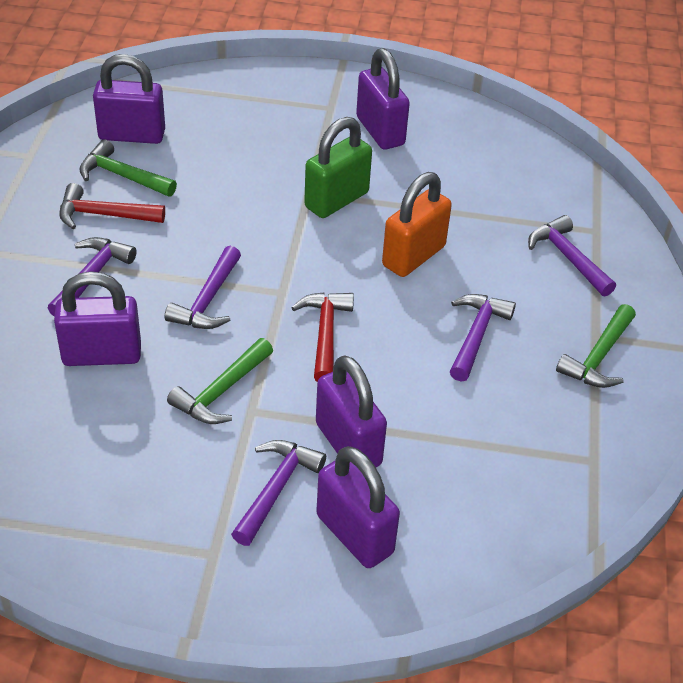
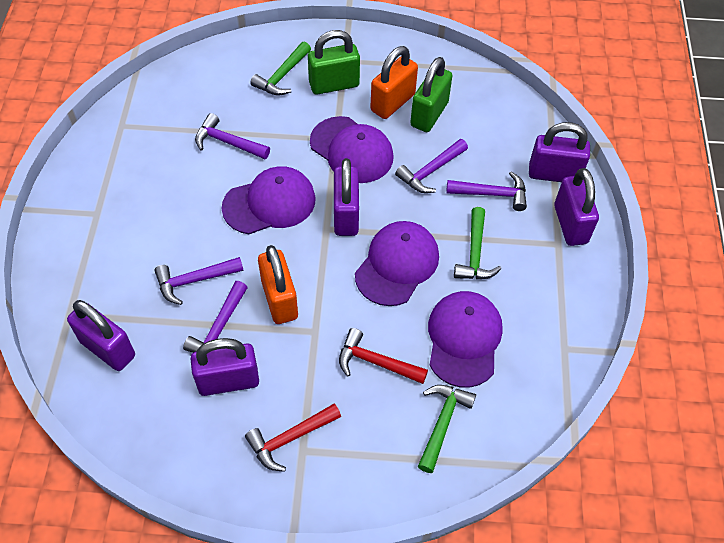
green padlock: [304,117,372,218] = 1 -> [308,30,360,95] [410,57,453,132] = 2
orange padlock: [382,172,452,277] = 1 -> [258,245,298,324] [370,46,418,119] = 2
purple cap: none = 0 -> [222,166,316,234] [310,116,394,183] [355,221,439,306] [428,291,503,388] = 4

